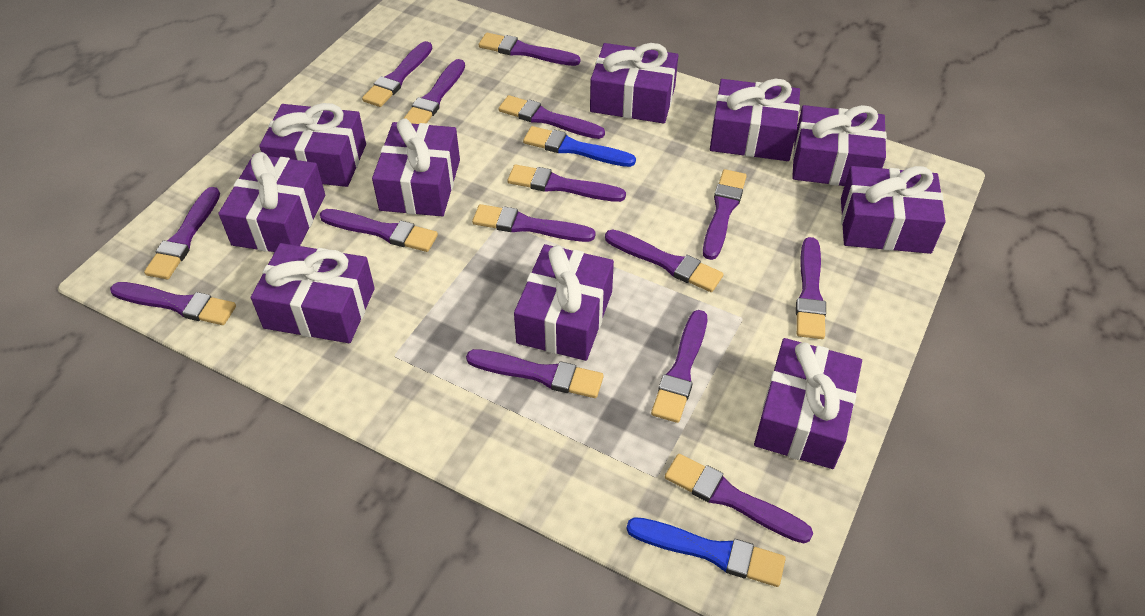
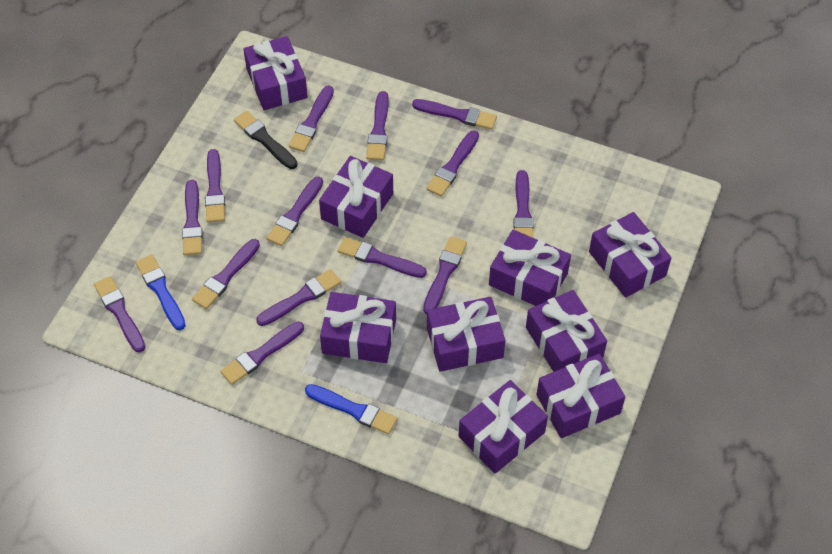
black brush: none = 0 -> [234,111,297,169] = 1
purple brush: [110,282,236,325] [144,187,220,279] [320,209,438,252] [362,41,432,107] [403,59,465,124] [466,349,604,398] [472,204,595,242] [479,33,580,66] [498,95,605,139] [508,165,626,202] [605,229,724,292] [651,310,707,423] [665,454,813,543] [703,169,747,260] [796,237,826,339] = 15 -> [94,276,146,353] [182,180,203,255] [192,239,260,309] [205,149,225,223] [220,322,304,385] [256,269,341,326] [267,176,323,246] [288,86,334,152] [338,237,427,278] [366,91,389,161] [412,99,497,130] [423,236,467,314] [426,130,479,197] [513,170,534,238] = 14
purple gift: [218,152,325,252] [251,243,375,343] [259,103,366,187] [372,119,460,216] [514,244,614,361] [590,43,678,124] [710,79,800,161] [754,338,862,469] [792,105,887,186] [841,166,946,254] = 10 -> [243,36,308,110] [319,156,393,238] [320,292,396,363] [427,297,505,372] [459,380,548,474] [489,230,571,306] [526,290,607,372] [536,354,625,438] [589,212,671,298] = 9

